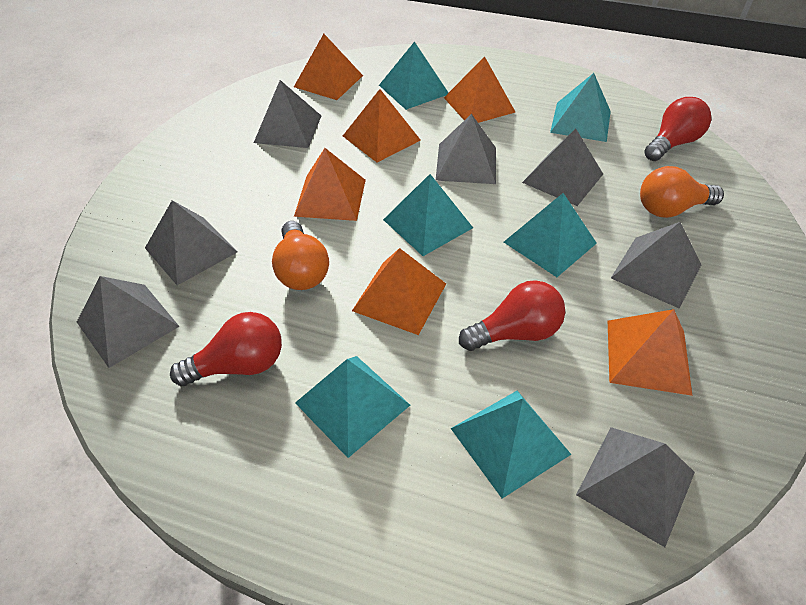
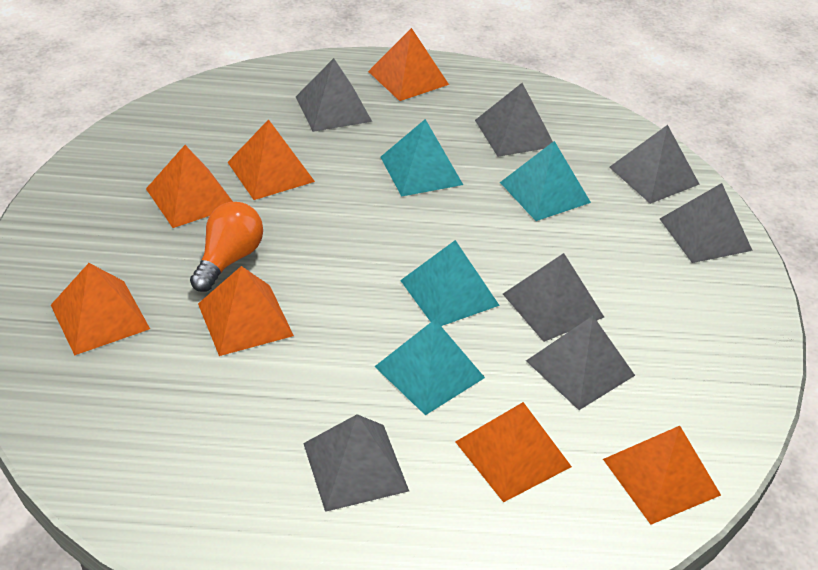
orange light bulb: [272,221,329,290] [640,166,724,218] = 2 -> [190,202,263,292] = 1
orange pyramid: [294,34,363,100] [294,148,366,221] [343,89,421,163] [352,248,446,335] [444,56,515,123] [608,309,692,396] = 6 -> [51,263,150,356] [146,145,233,228] [198,266,294,356] [228,119,315,200] [368,28,449,101] [455,402,572,502] [603,426,721,525] = 7
red light bulb: [170,312,282,386] [459,280,565,351] [644,97,711,161] = 3 -> none = 0
turquoise pyramid: [295,356,410,458] [379,41,448,110] [383,174,473,256] [451,391,571,499] [504,193,597,277] [550,73,611,142] = 6 -> [374,319,485,415] [381,119,463,197] [400,240,500,326] [500,141,591,221] = 4

